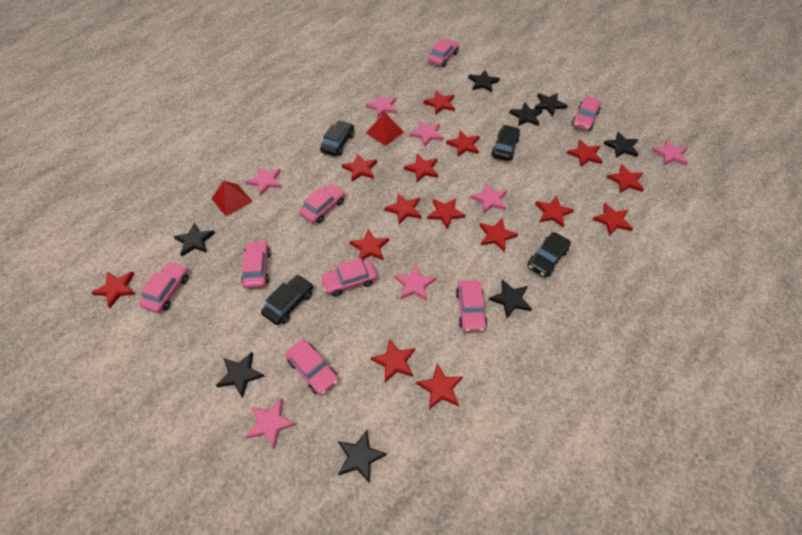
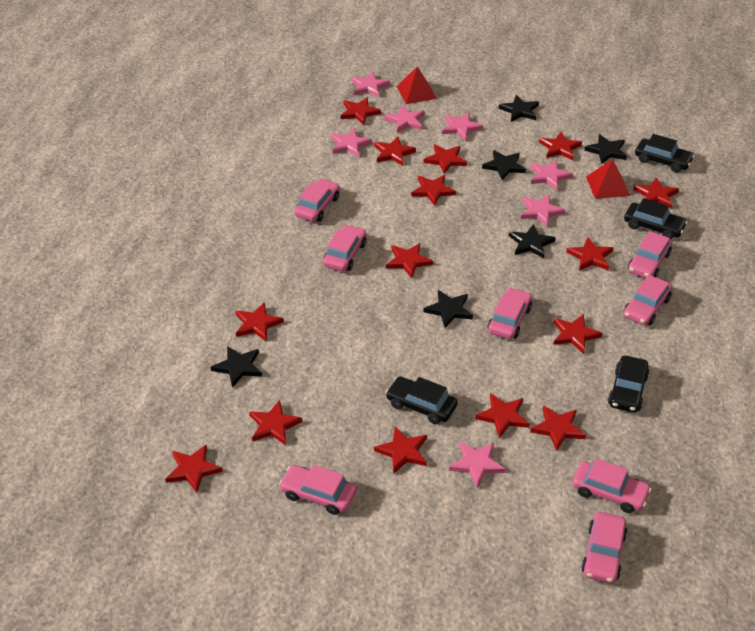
black star: [174,223,215,256] [216,352,265,398] [338,430,387,483] [468,70,500,92] [489,279,532,318] [509,102,543,126] [534,93,568,116] [603,132,638,158] = 8 -> [211,346,262,388] [424,290,473,328] [482,150,526,180] [499,95,539,122] [509,224,556,258] [584,134,627,164] = 6

